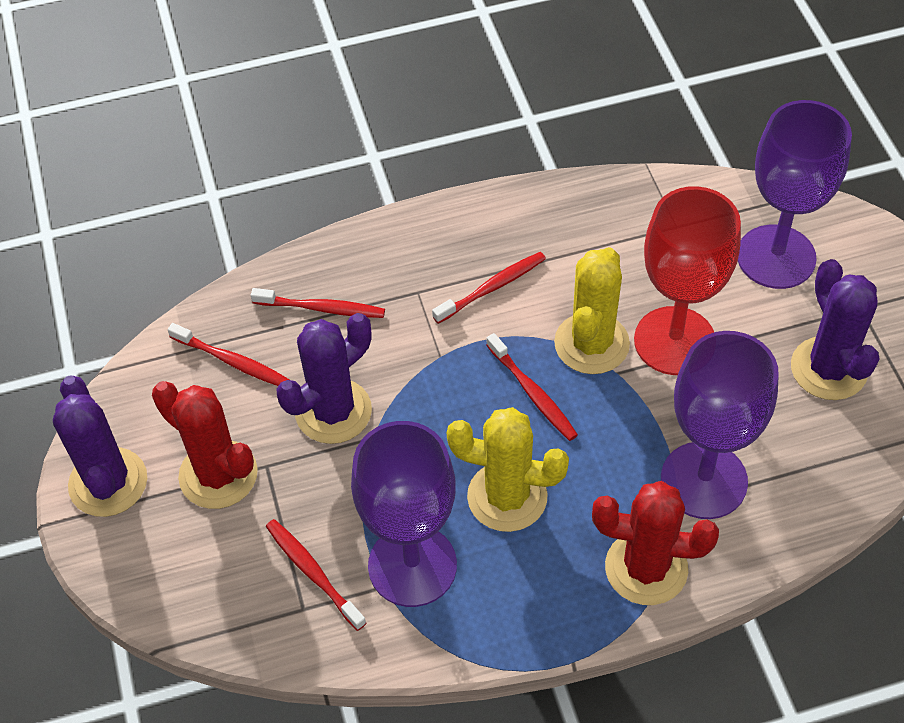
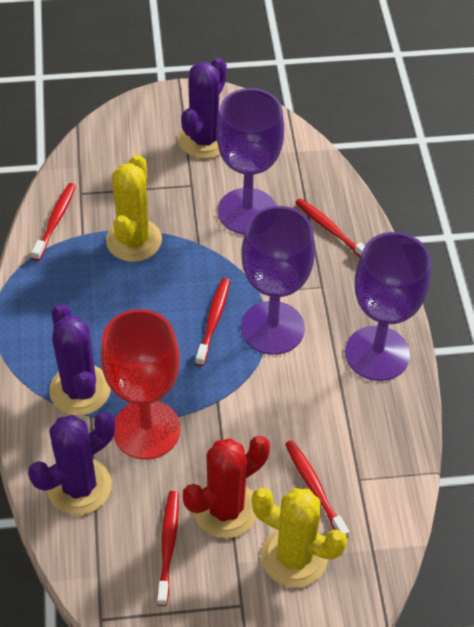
red cactus: [152,381,258,509] [592,481,719,605] = 2 -> [183,436,270,538] = 1

